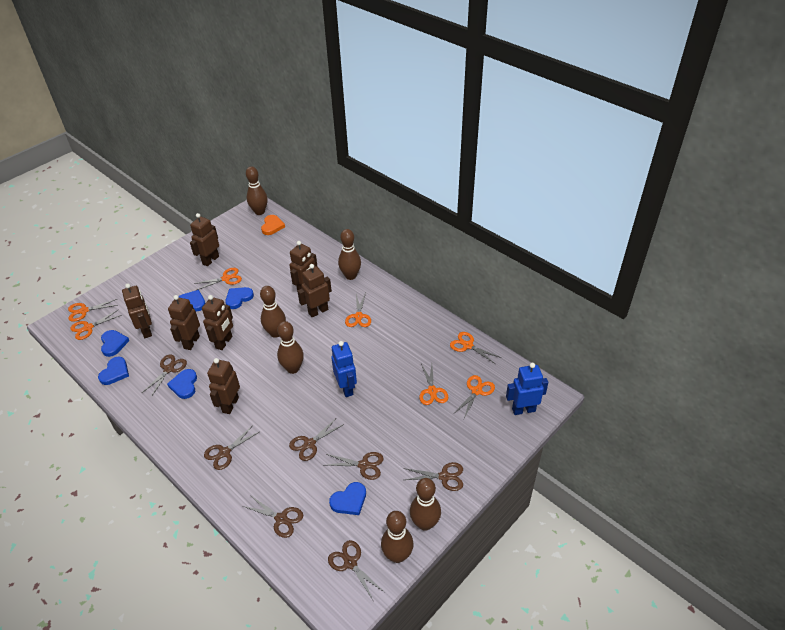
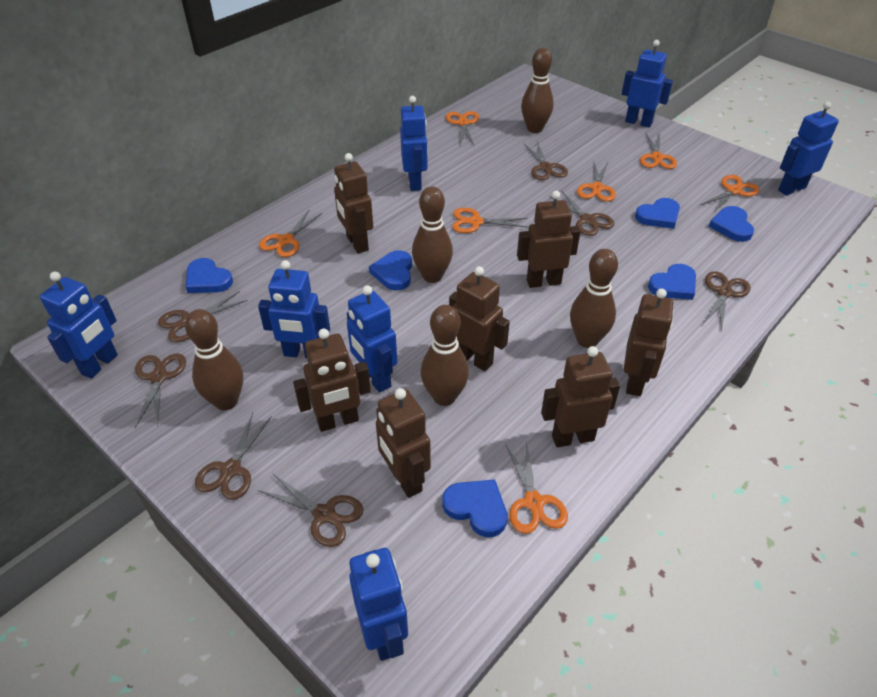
blue robot: [331,341,357,397] [506,363,548,415] = 2 -> [40,272,118,379] [258,260,330,358] [347,285,397,393] [349,548,408,661] [400,96,428,191] [622,40,673,128] [778,102,839,196] = 7
brown bowling pin: [246,166,267,215] [260,286,286,338] [277,321,304,374] [338,229,361,280] [381,511,414,563] [410,478,441,531] = 6 -> [185,309,243,410] [412,186,453,283] [421,305,469,406] [521,48,554,133] [570,249,618,348] = 5
orange heart: [261,215,285,235] = 1 -> none = 0

